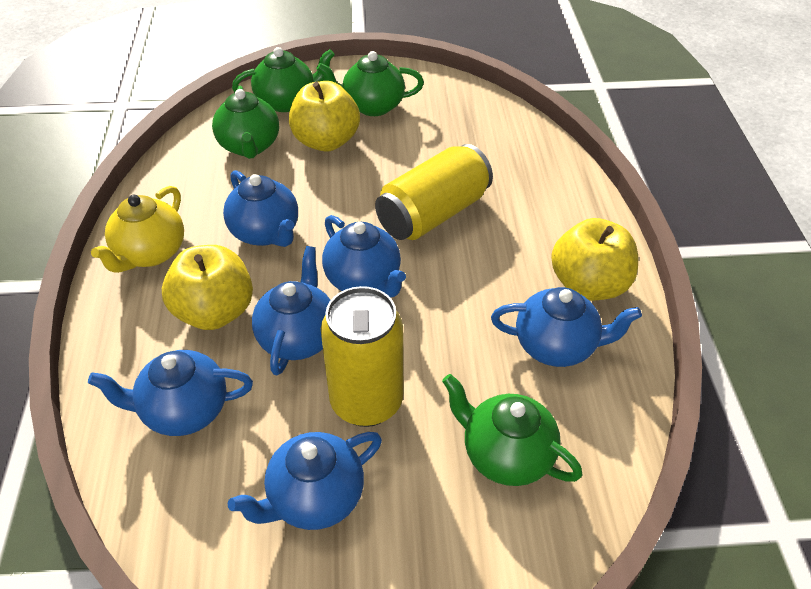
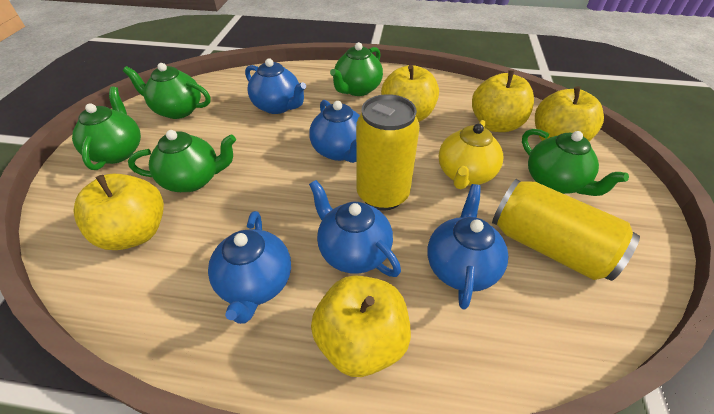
blue teapot: [88,350,253,436] [223,170,298,247] [228,432,382,530] [252,246,331,375] [322,215,406,298] [491,287,642,367] = 6 -> [208,211,291,324] [245,58,306,114] [309,100,360,163] [309,180,401,277] [427,184,508,310] = 5
green teapot: [212,86,279,159] [232,47,335,112] [316,51,424,116] [442,374,582,486] = 4 -> [72,87,141,170] [123,63,211,119] [128,130,236,192] [330,42,383,96] [522,129,629,196] = 5
yellow apple: [162,245,253,330] [289,81,360,152] [551,218,638,301] = 3 -> [73,174,164,250] [311,275,411,377] [381,65,439,122] [472,70,534,132] [535,86,604,142] = 5

